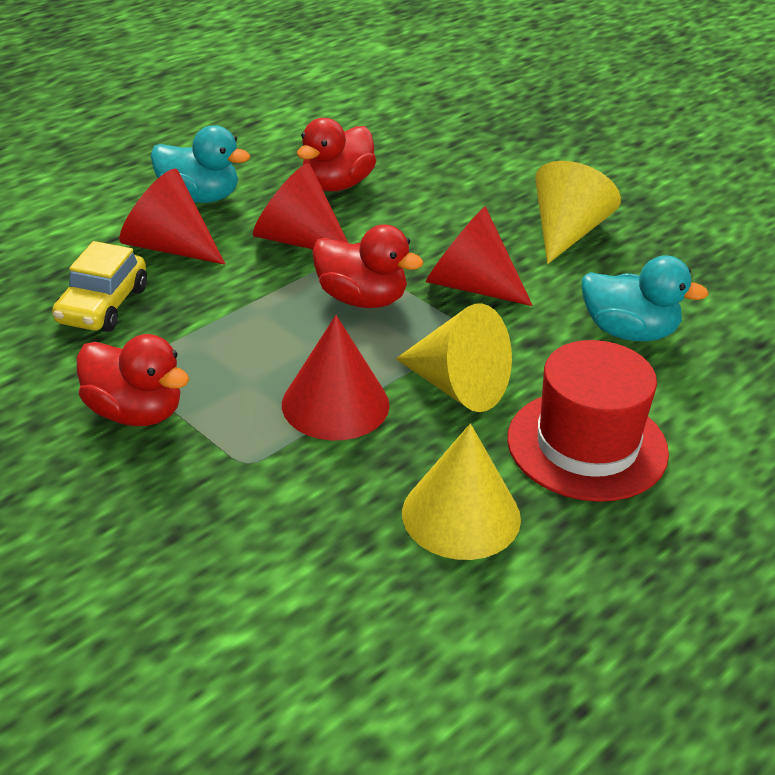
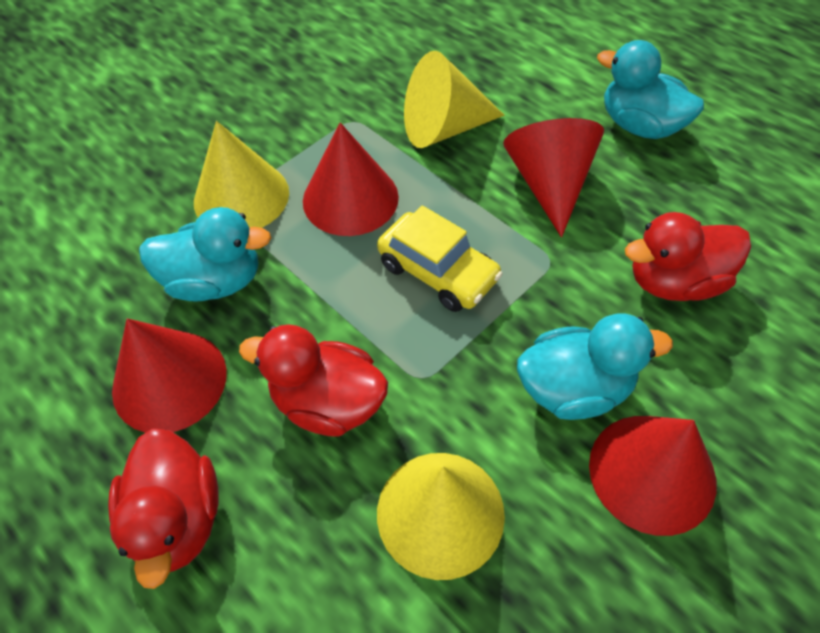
red hat: [507,340,669,502] = 1 -> none = 0
turquoise duck: [150,125,251,203] [582,255,709,341] = 2 -> [139,207,271,301] [517,313,673,420] [597,40,704,139] = 3

